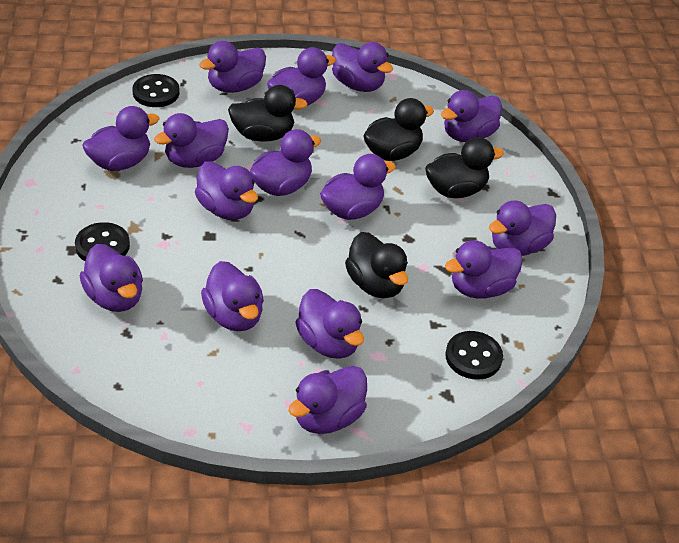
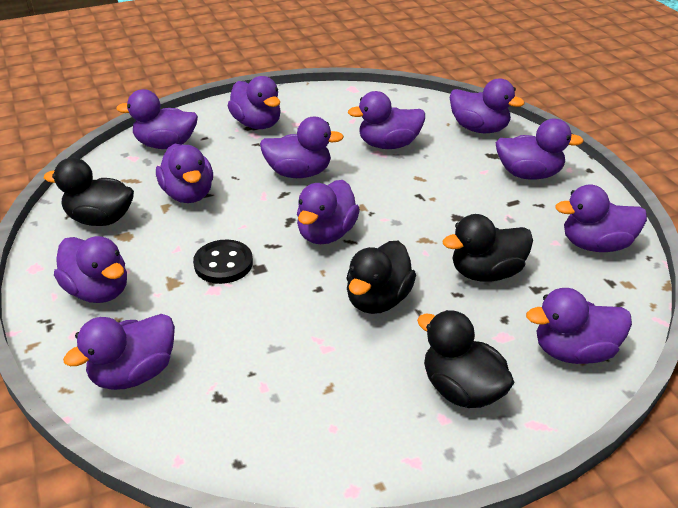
black button: [75,222,130,261] [132,74,180,107] [445,331,503,380] = 3 -> [193,239,253,284] = 1
purple duck: [80,244,143,312] [83,106,160,171] [154,113,229,168] [195,161,258,220] [199,41,266,93] [201,261,264,331] [250,129,321,196] [267,47,336,106] [288,366,367,434] [295,289,364,359] [320,154,396,220] [332,42,393,92] [441,90,502,142] [445,240,523,299] [489,200,556,256] = 15 -> [54,236,127,303] [63,314,175,390] [116,89,198,149] [156,143,213,203] [228,76,281,129] [260,117,344,178] [297,180,360,244] [348,91,425,149] [450,79,525,133] [496,119,584,180] [526,288,632,364] [555,184,647,252] = 12

